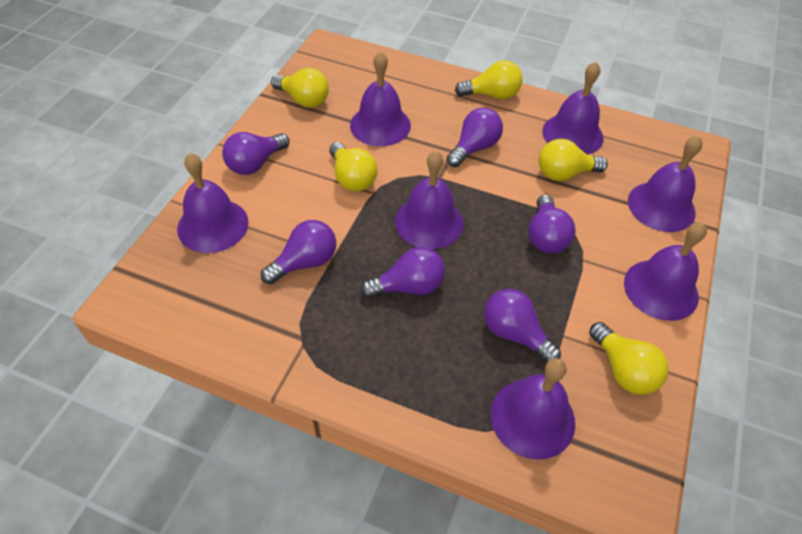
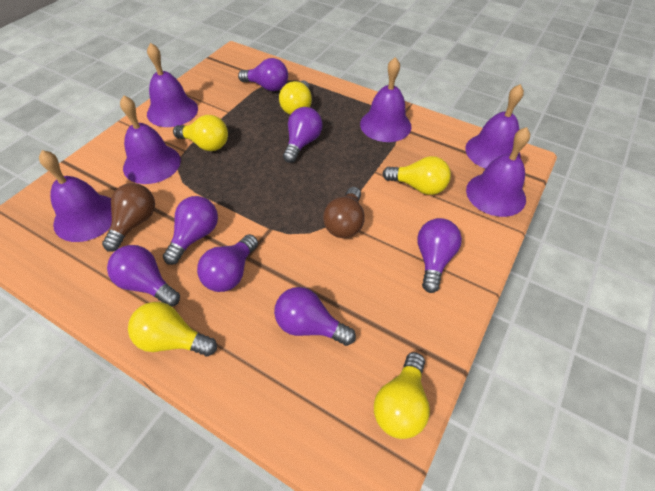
brown light bulb: none = 0 -> [102,183,155,252] [323,187,365,238] = 2
purple bell: [177,153,248,253] [350,51,411,146] [395,151,463,249] [491,358,575,460] [542,62,603,155] [624,222,707,321] [628,135,703,232] = 7 -> [39,150,112,242] [120,95,181,184] [147,43,198,127] [360,57,411,142] [465,84,524,169] [466,127,530,217] = 6
purple light bulb: [222,132,289,175] [261,220,336,284] [361,247,445,298] [447,108,503,167] [484,289,561,364] [528,195,576,254] = 6 -> [107,245,180,307] [163,196,218,265] [197,234,258,292] [238,58,288,91] [274,287,356,346] [283,107,322,163] [417,218,462,293] = 7

